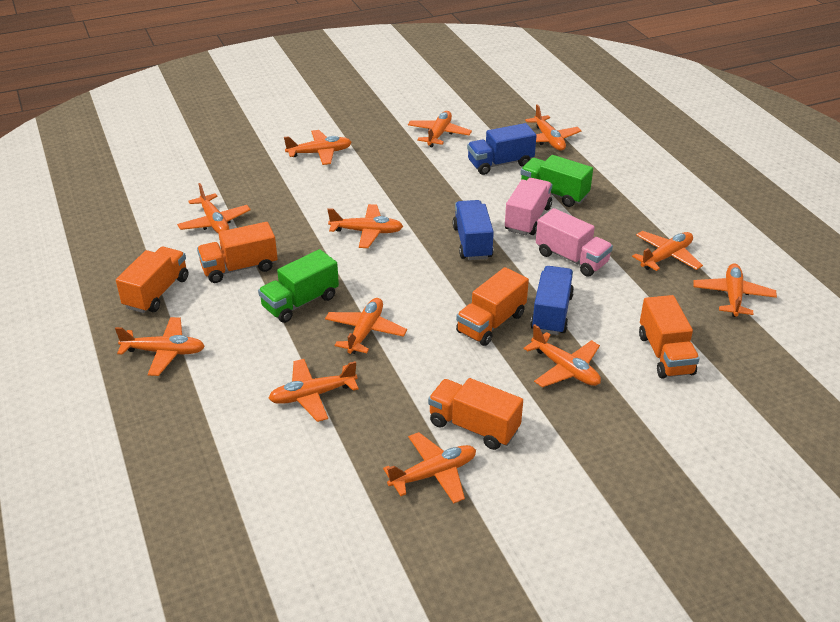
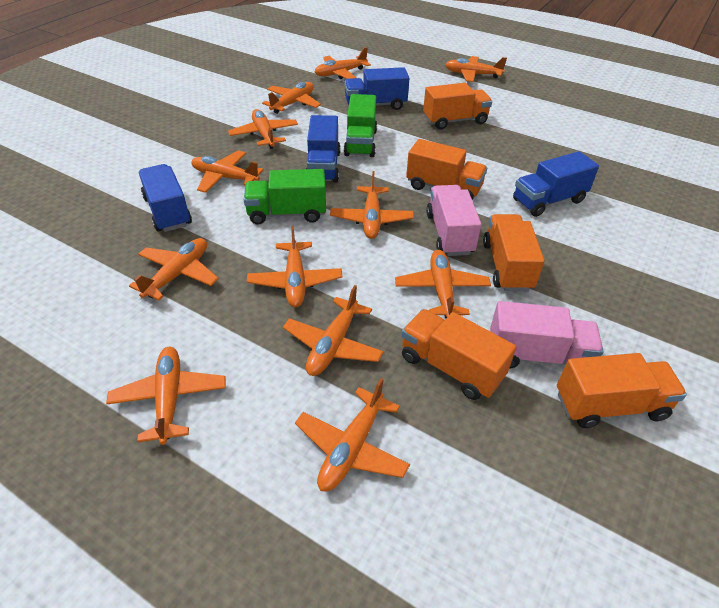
blue truck: [453,200,494,260] [467,123,537,175] [530,266,574,335] = 3 -> [138,164,192,232] [306,115,341,183] [344,67,410,110] [513,151,599,217] = 4

